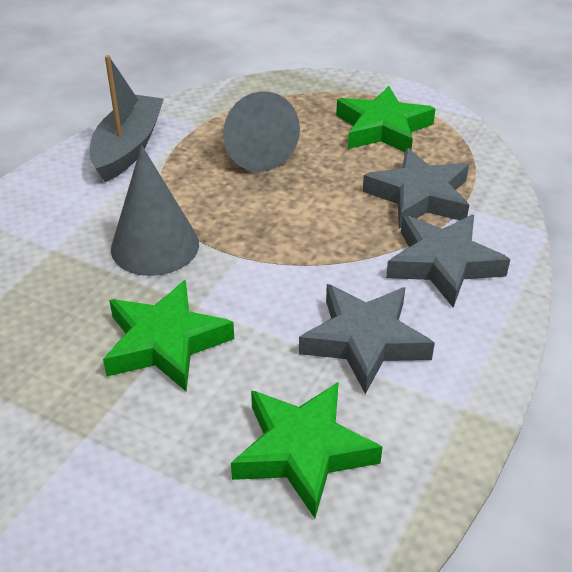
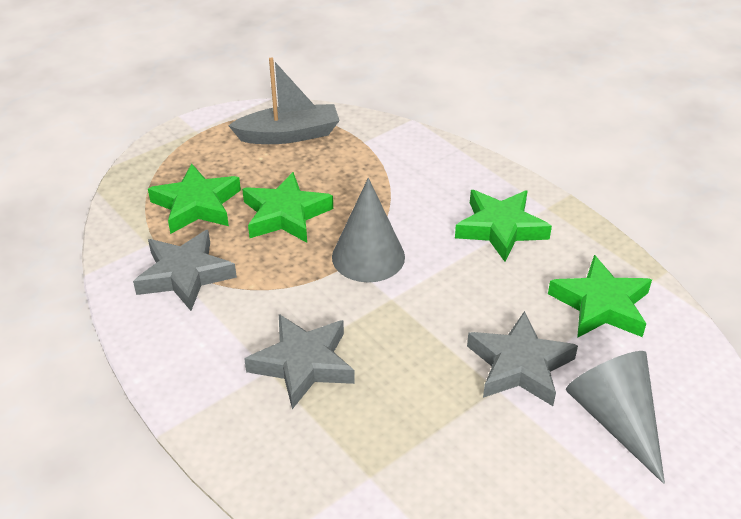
green star: [103,280,234,391] [231,382,383,518] [336,86,436,152] = 3 -> [148,163,241,234] [242,172,333,243] [455,190,552,262] [548,255,652,338] = 4

